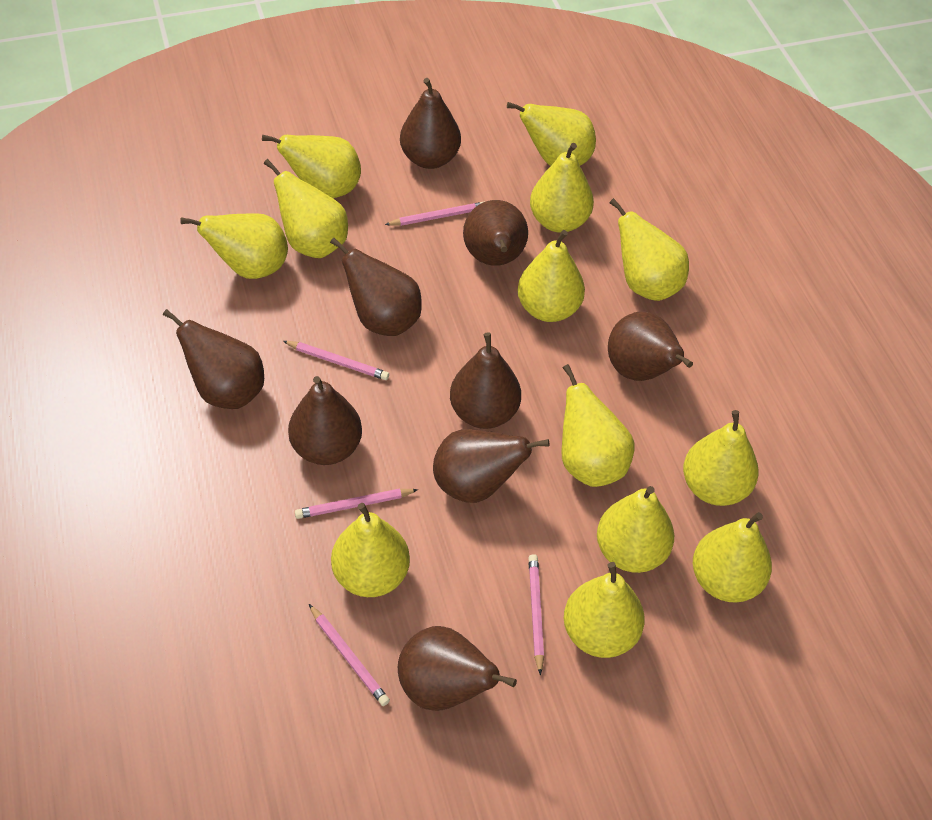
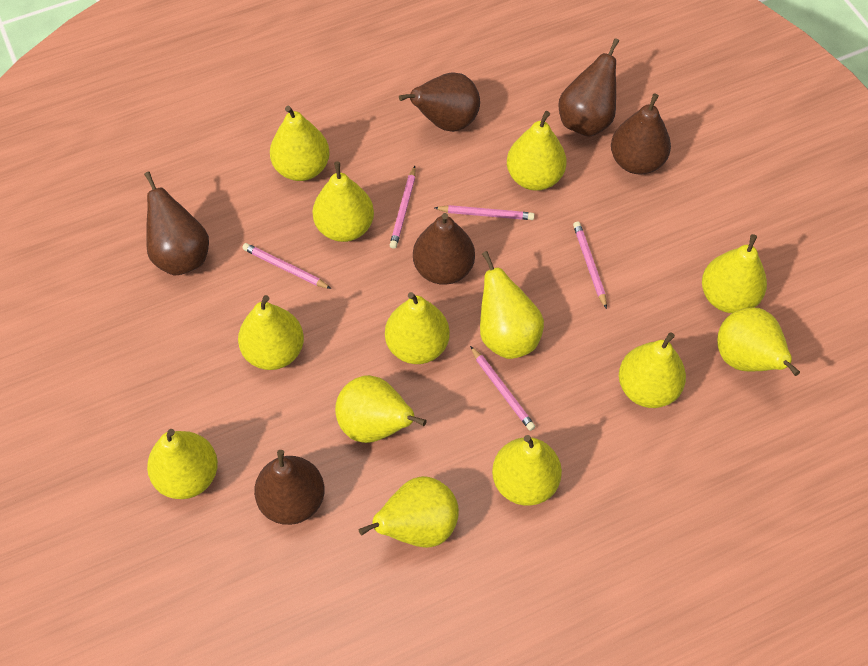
brown pear: [163,309,264,409] [288,376,362,465] [330,238,422,336] [398,626,517,711] [400,78,461,169] [433,429,549,503] [450,332,521,429] [463,200,528,266] [608,311,693,381] = 9 -> [144,172,209,276] [254,450,325,525] [399,72,480,132] [413,213,475,285] [558,38,619,137] [611,93,671,175] = 6

